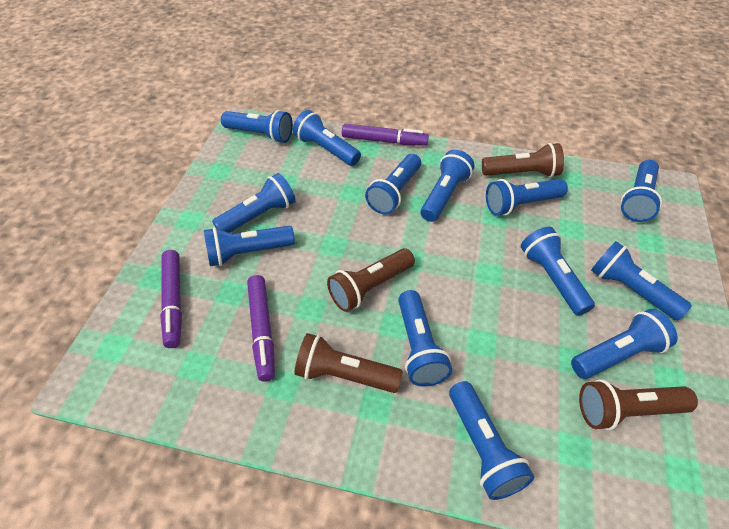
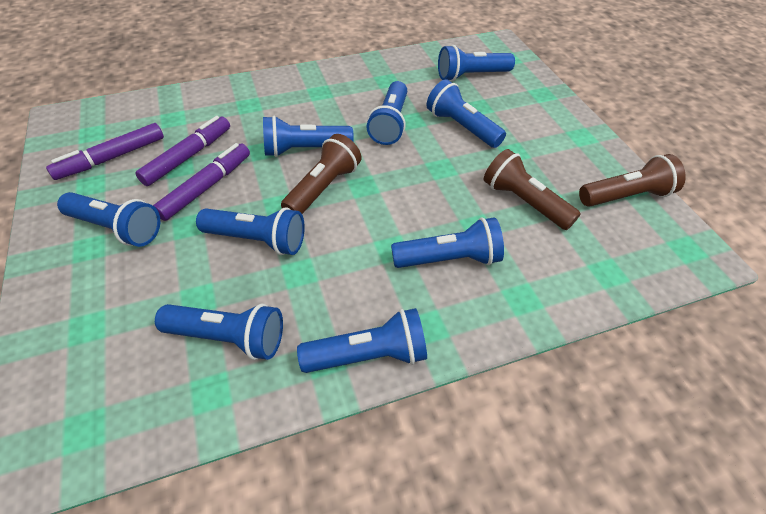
blue flashlight: [204,226,295,266] [212,173,296,233] [221,110,293,143] [293,110,361,166] [365,154,421,214] [398,290,452,387] [421,150,474,222] [449,381,534,500] [486,179,568,216] [521,227,595,316] [571,309,678,379] [591,241,692,321] [621,160,662,222] = 13 -> [57,192,160,247] [155,304,283,360] [196,207,305,255] [263,116,354,157] [297,308,427,373] [367,81,407,145] [391,217,504,268] [427,79,506,148] [438,45,515,81] = 9
brown flashlight: [294,333,403,393] [327,248,415,312] [482,143,564,178] [579,379,698,430] = 4 -> [281,134,362,214] [484,149,581,230] [579,154,686,207] = 3

